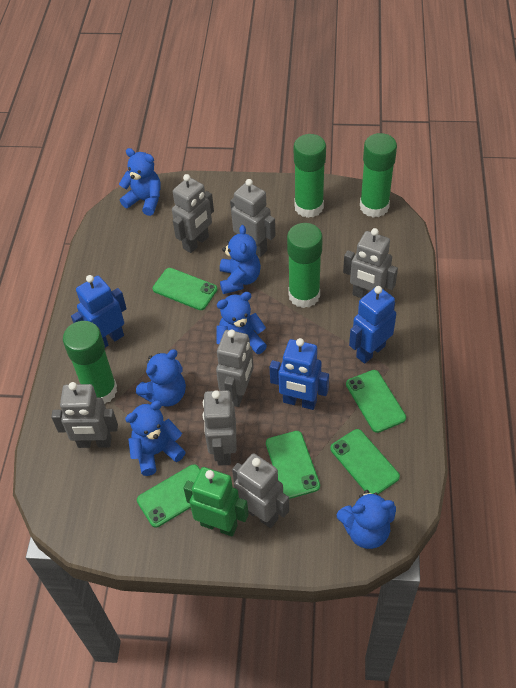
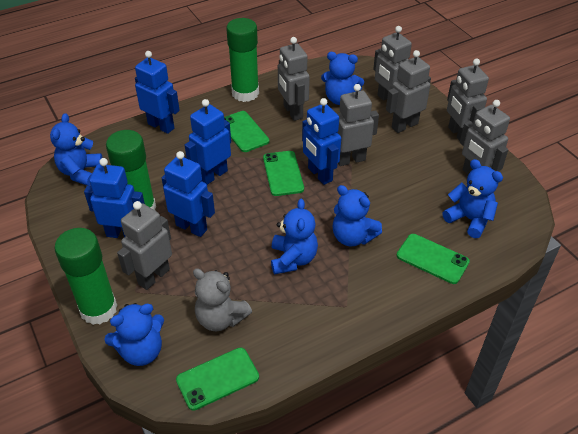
blue robot: [71,275,127,347] [270,338,329,410] [349,286,396,364] = 3 -> [84,158,145,238] [135,51,180,134] [162,151,215,237] [185,99,231,185] [302,98,341,185] = 5
green glue stick: [63,321,117,404] [287,223,323,308] [294,134,326,218] [360,133,397,218] = 4 -> [54,228,117,325] [106,130,156,211] [226,18,259,102] = 3
green phone: [137,464,200,528] [153,268,217,310] [266,431,320,499] [330,429,400,494] [346,370,406,433] = 5 -> [176,348,259,411] [224,111,269,152] [263,151,304,196] [397,234,470,284] = 4
green robot: [184,467,249,537] = 1 -> none = 0
grey teddy bear: none = 0 -> [193,268,252,332] = 1

